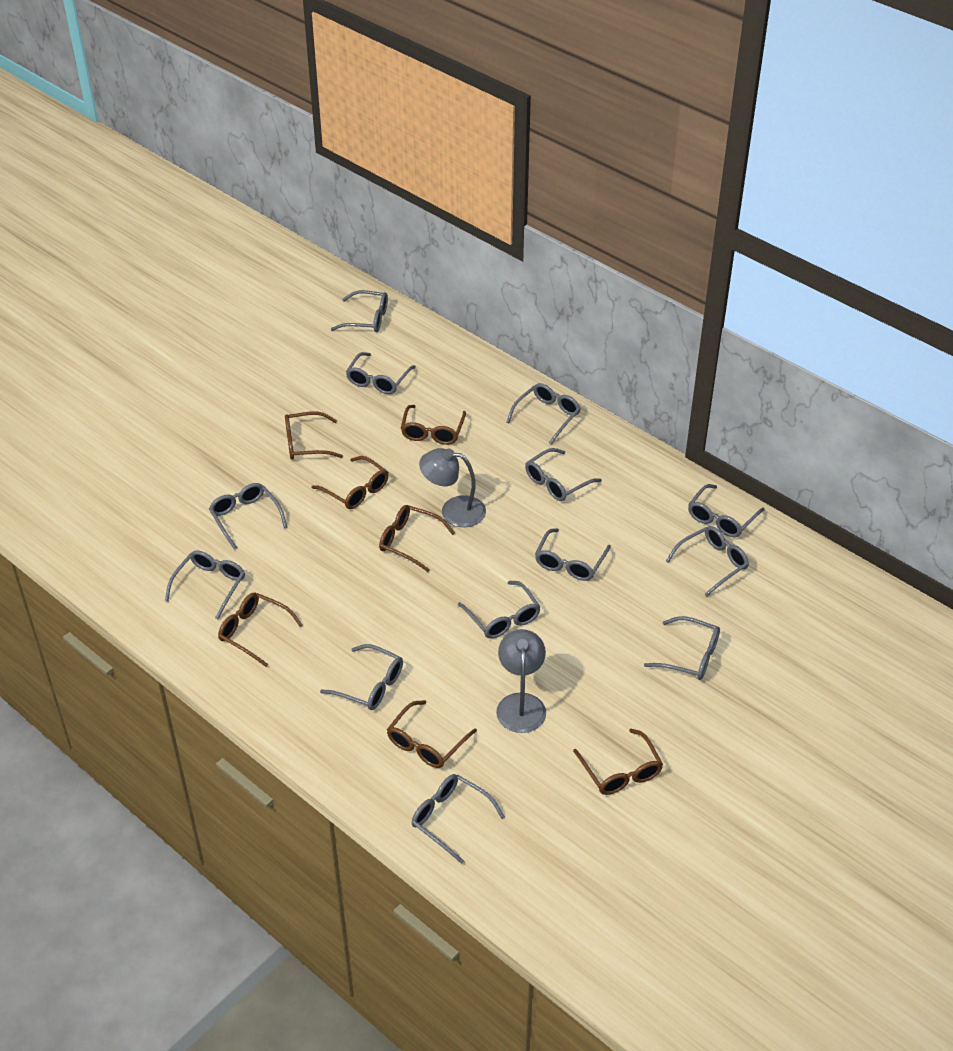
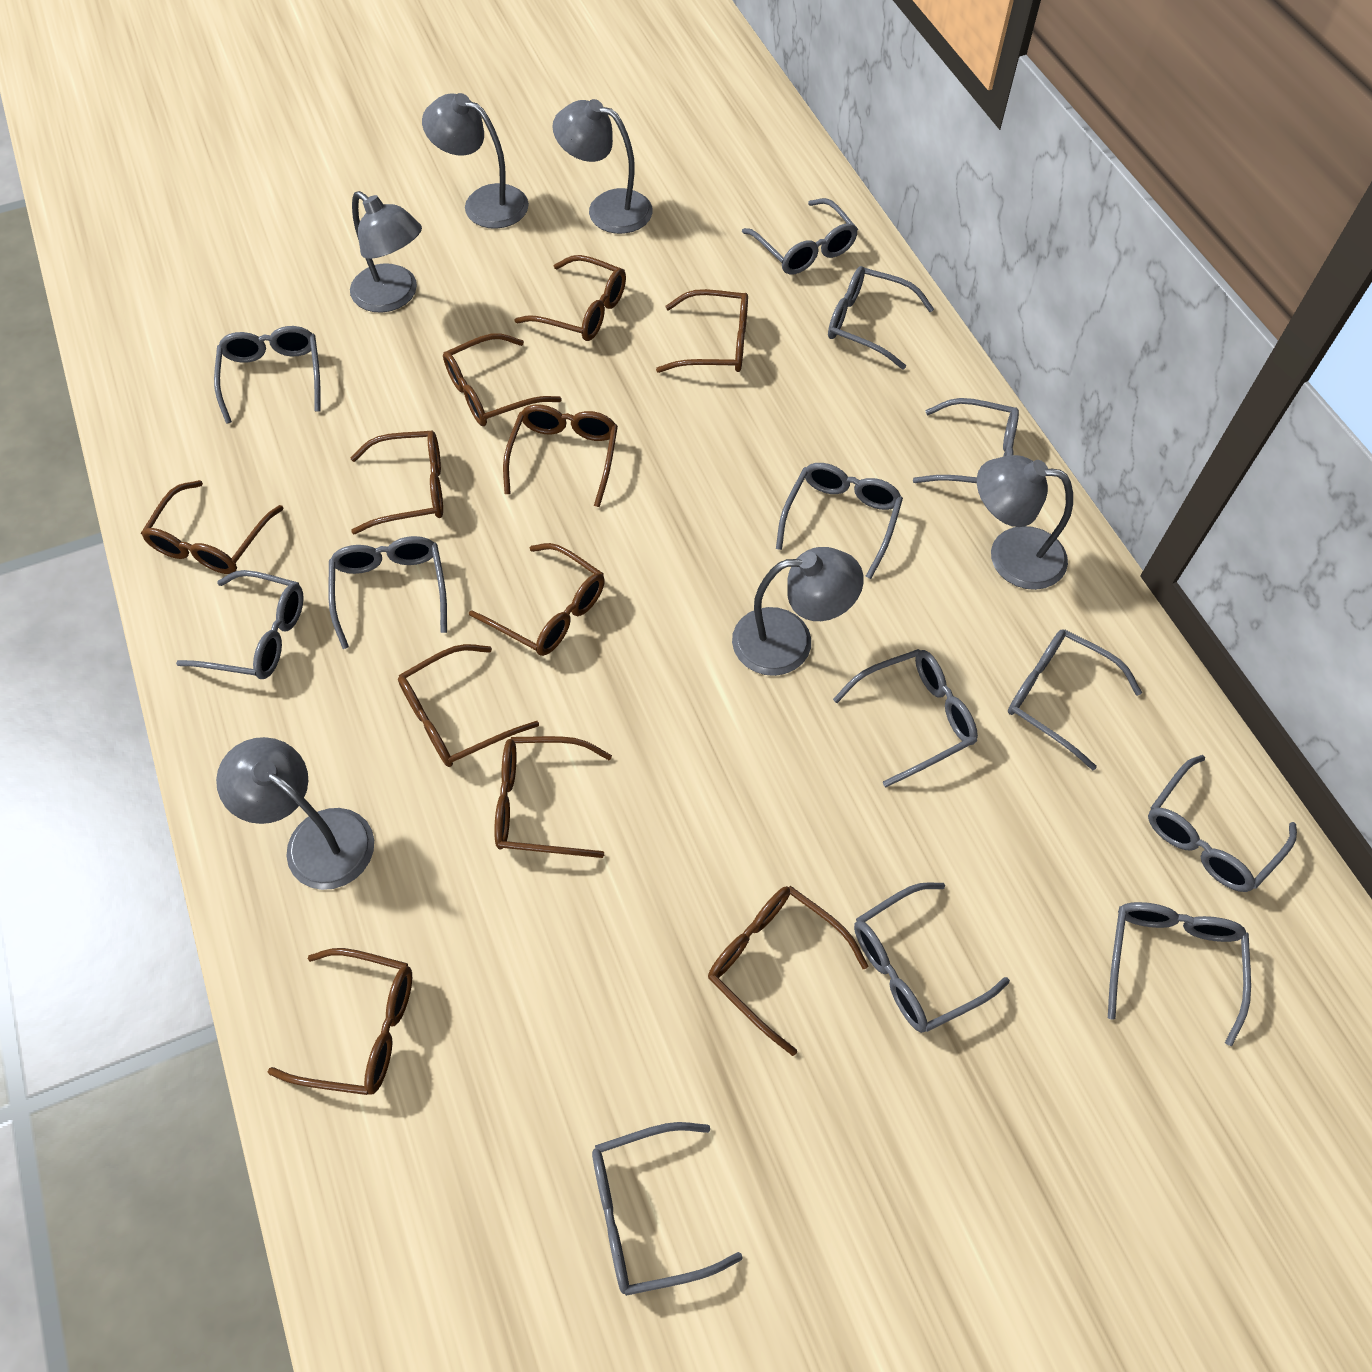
brown glasses: [218,593,303,667] [285,411,343,460] [312,456,388,509] [379,505,455,572] [387,700,477,768] [401,405,466,445] [573,729,663,795] = 7 -> [141,480,284,574] [268,948,412,1095] [350,431,443,534] [398,644,539,767] [443,333,562,426] [469,543,605,656] [494,736,612,858] [503,404,618,507] [514,255,626,341] [656,289,748,373] [708,886,869,1056] = 11
grey lamp: [419,448,486,527] [496,629,546,733] = 2 -> [216,737,374,890] [350,191,422,313] [422,93,529,229] [552,99,653,234] [732,547,864,676] [977,455,1073,590] = 6

